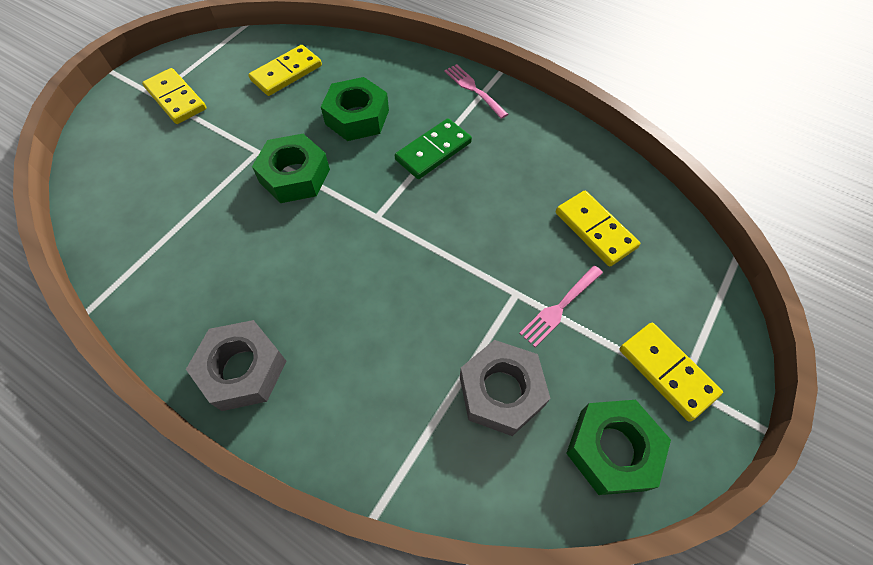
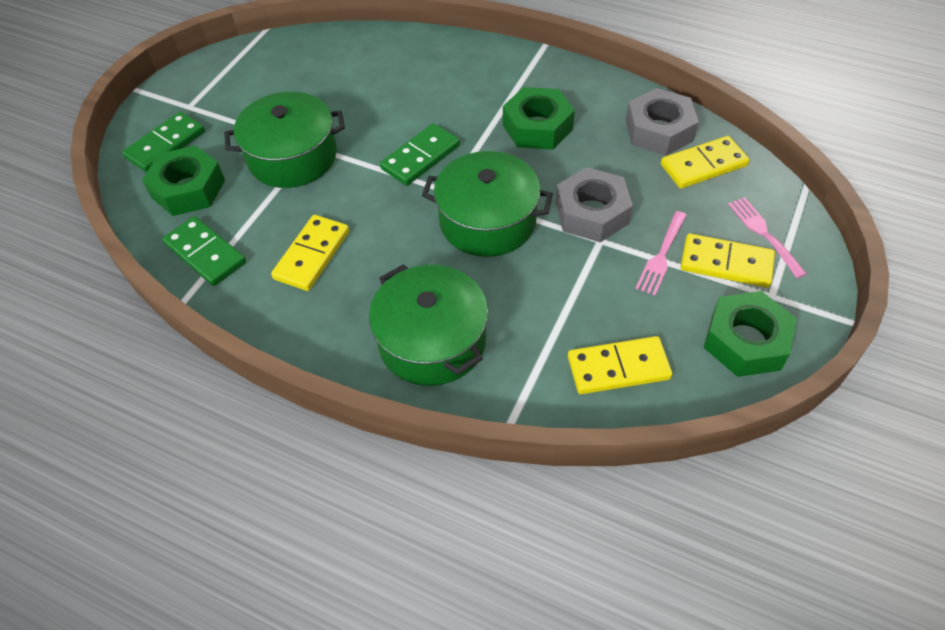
green domino: [395,118,472,179] = 1 -> [122,112,205,172] [162,216,246,286] [380,123,460,186] = 3
green pot: none = 0 -> [224,92,345,188] [369,264,488,386] [422,151,553,257] = 3

